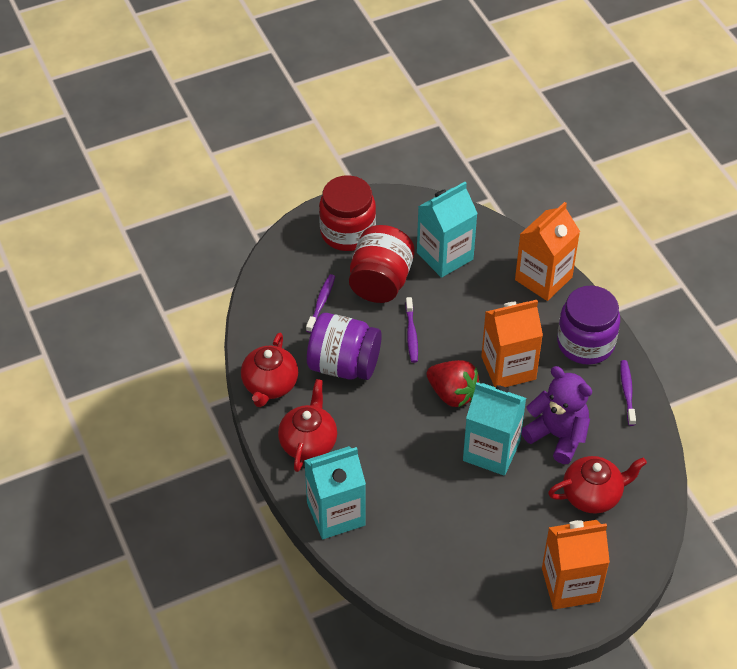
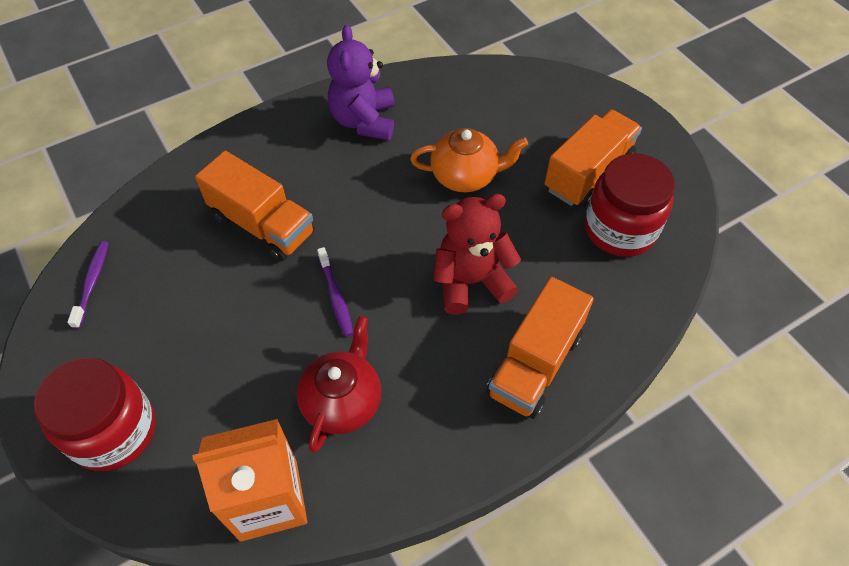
orange carton: [481,300,543,387] [515,202,580,301] [542,520,610,609] = 3 -> [192,419,307,542] = 1
orange teapot: none = 0 -> [410,128,528,192] = 1
orange truck: none = 0 -> [195,151,315,261] [486,277,594,419] [544,109,642,207] = 3
purple jar: [307,313,382,380] [557,286,620,365] = 2 -> none = 0
purple toothbrush: [306,274,335,333] [405,297,418,363] [620,360,636,426] = 3 -> [67,241,108,329] [317,247,353,337] = 2
red strawberry: [426,360,480,407] = 1 -> none = 0
red teapot: [241,333,298,407] [278,379,337,472] [548,456,647,513] = 3 -> [297,316,381,453] = 1
red teddy bear: none = 0 -> [433,194,521,315] = 1
turquoise carton: [304,446,366,539] [417,182,478,278] [463,382,526,476] = 3 -> none = 0

